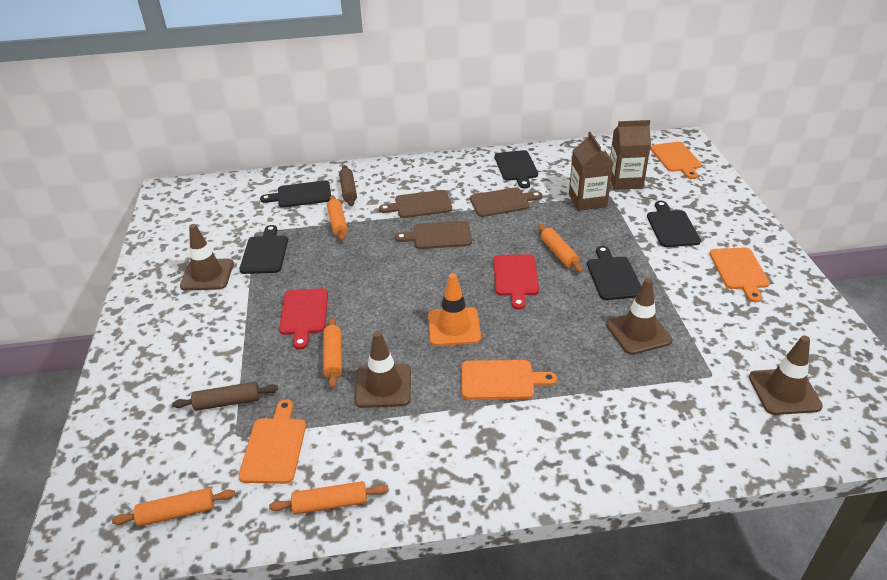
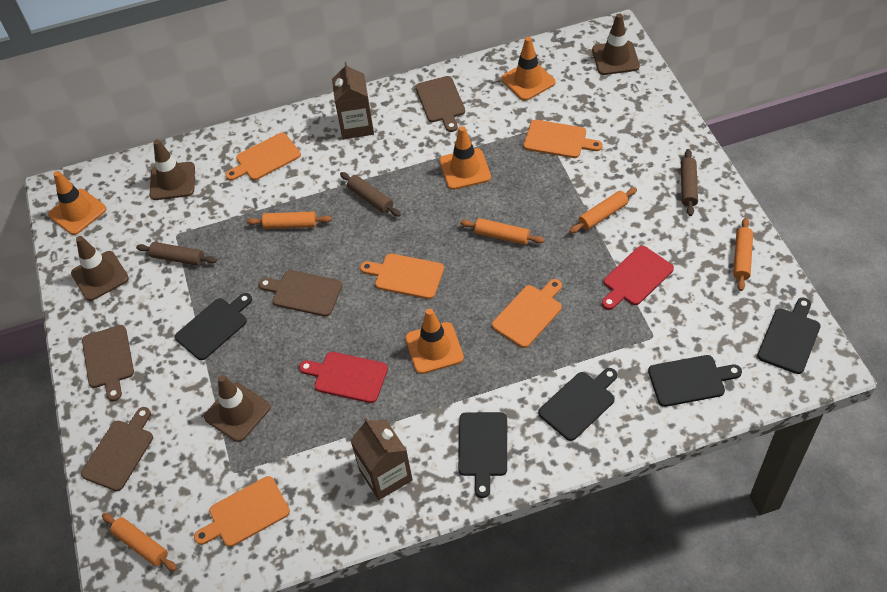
brown cutting board: [379,190,452,218] [395,221,472,249] [470,187,542,217] = 3 -> [81,407,153,491] [82,325,134,401] [259,270,343,317] [416,76,465,132] = 4
brown rolling pin: [172,382,278,411] [339,165,357,206] = 2 -> [136,242,217,266] [340,172,401,217] [681,149,698,216] = 3
orange cutting board: [238,400,306,484] [462,360,557,400] [650,142,702,179] [709,247,770,302] = 4 -> [194,476,290,547] [225,133,301,181] [360,254,444,299] [492,279,562,348] [524,120,603,158] = 5
orange traffic cone: [428,273,481,346] = 1 -> [48,171,106,235] [405,308,464,374] [440,126,491,190] [501,37,555,101] = 4

